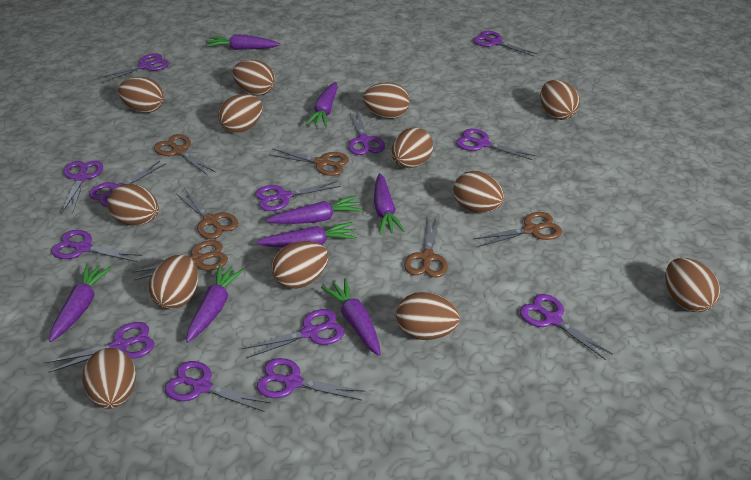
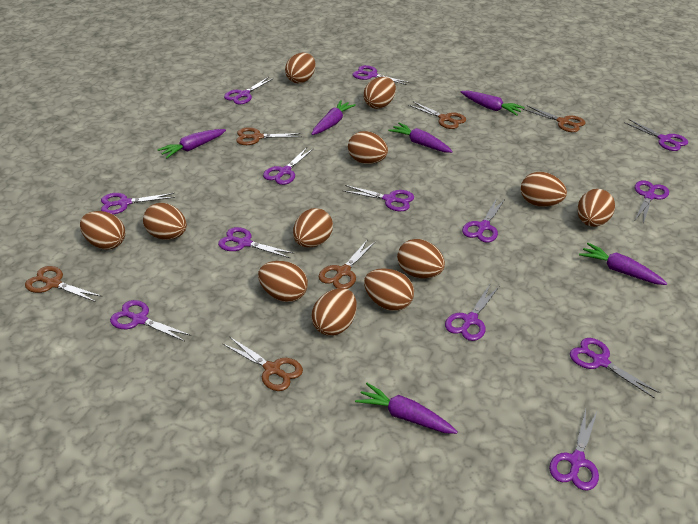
brown egg: [83,348,136,409] [108,184,159,226] [118,77,164,113] [148,255,198,310] [218,94,263,133] [232,60,275,96] [272,241,328,289] [363,83,410,119] [391,127,433,168] [396,292,460,340] [453,171,504,213] [540,80,580,120] [665,258,721,312] = 13 -> [80,211,125,249] [143,203,187,240] [258,261,308,302] [285,53,315,83] [293,208,333,247] [311,288,357,336] [348,131,388,164] [363,77,396,109] [364,268,414,311] [397,239,445,278] [521,172,567,207] [577,189,615,227] = 12
purple carrot: [49,263,112,342] [186,264,244,343] [206,34,280,50] [257,222,357,248] [266,195,363,224] [306,82,338,127] [321,278,381,356] [374,173,405,235] = 8 -> [157,129,226,159] [312,100,356,135] [355,383,458,434] [388,123,453,153] [461,90,525,116] [579,243,668,285] = 6

